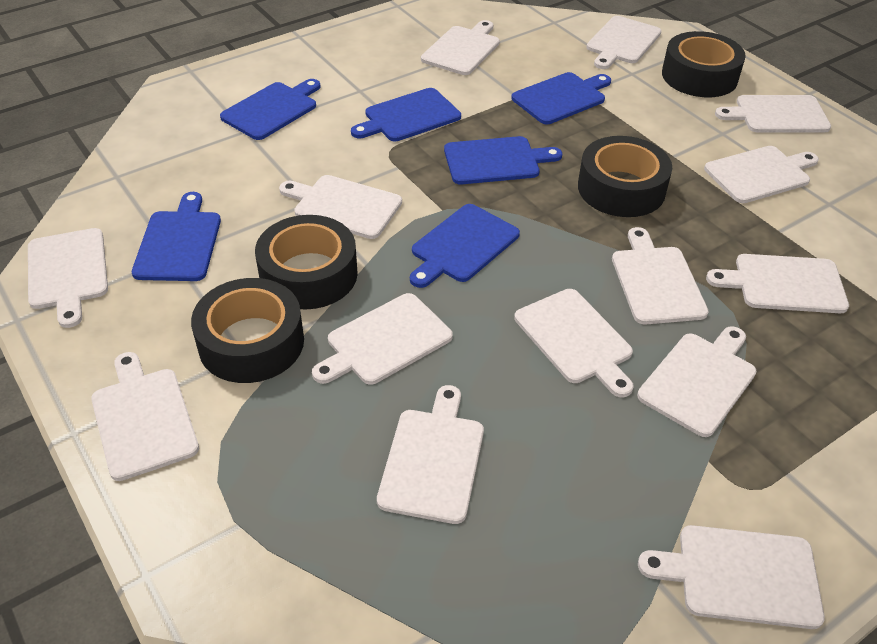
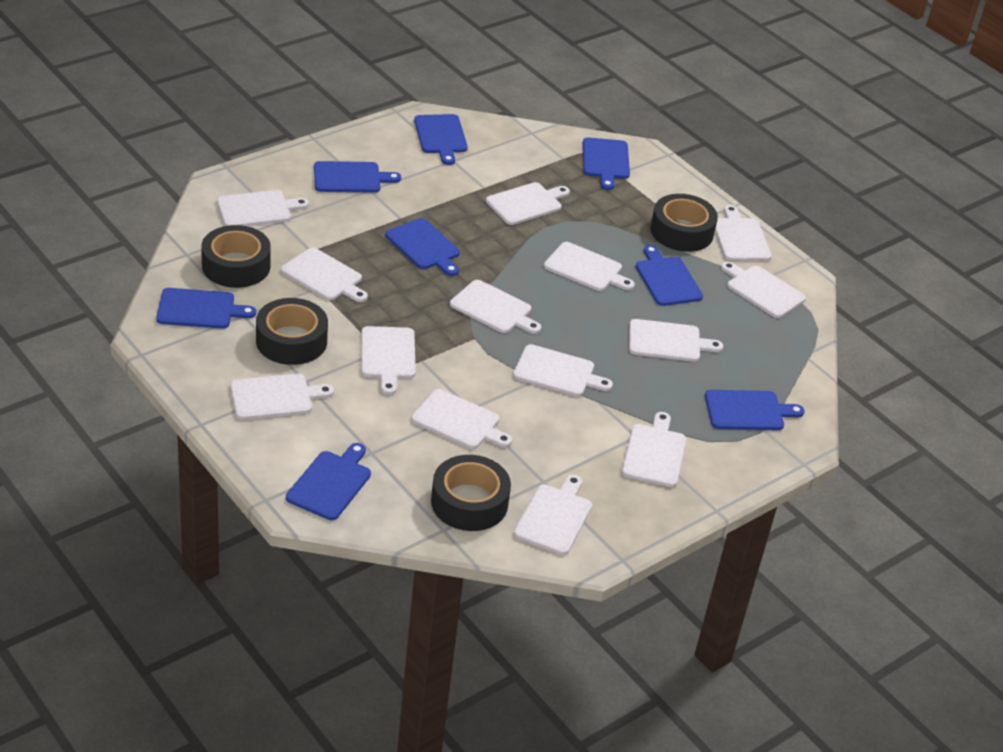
blue cutting board: [132,192,221,281] [220,79,321,140] [351,88,461,141] [410,204,520,288] [444,136,562,184] [511,72,611,124] = 6 -> [156,288,256,329] [286,443,371,520] [314,161,401,193] [385,218,460,276] [414,114,468,165] [583,137,630,190] [636,245,703,306] [705,390,805,430] = 8

